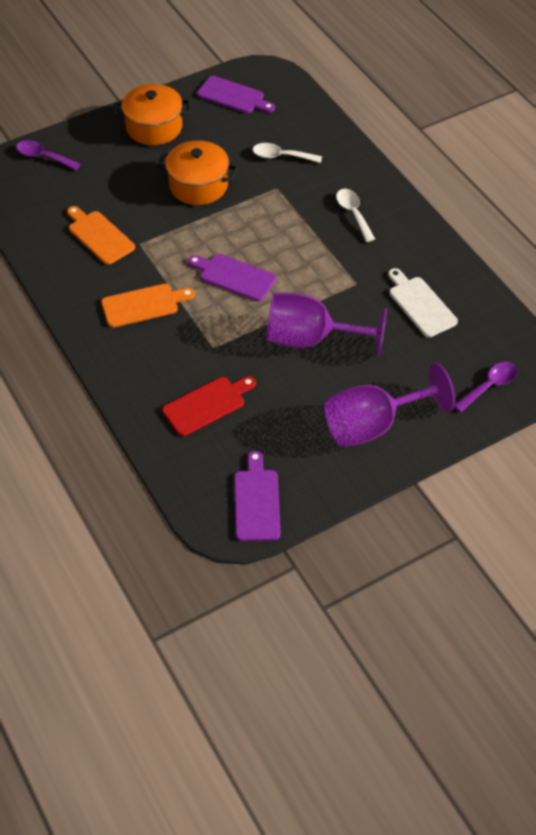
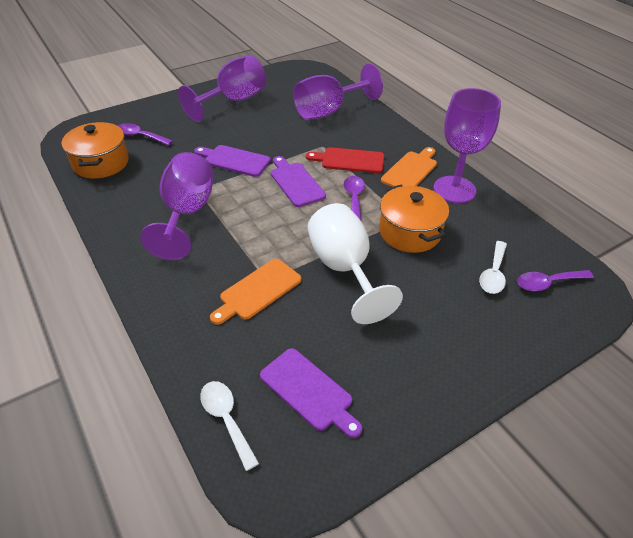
purple goblet: [266,293,387,357] [324,363,455,448] = 2 -> [140,152,214,260] [178,55,266,122] [293,64,383,120] [433,88,501,203] = 4
purple spoon: [16,140,81,170] [454,362,518,412] = 2 -> [118,123,173,146] [344,176,365,220] [517,270,594,291] = 3
white cutting board: [388,268,458,337] = 1 -> none = 0
white goblet: none = 0 -> [307,203,403,324] = 1

